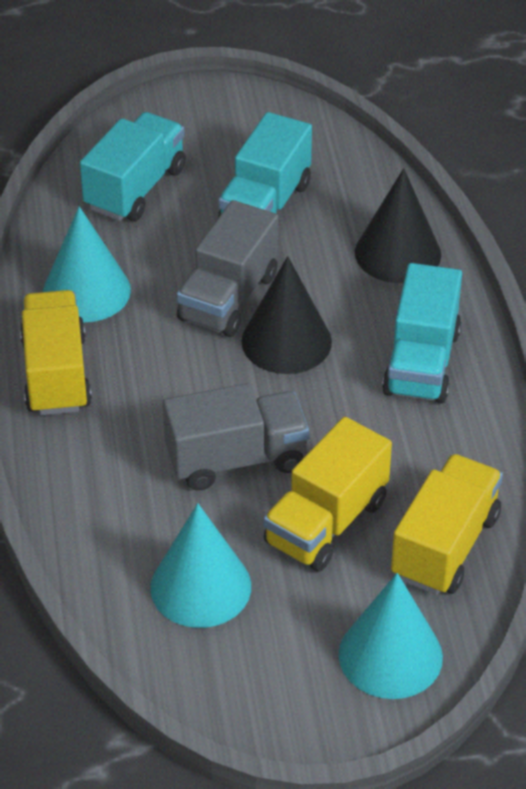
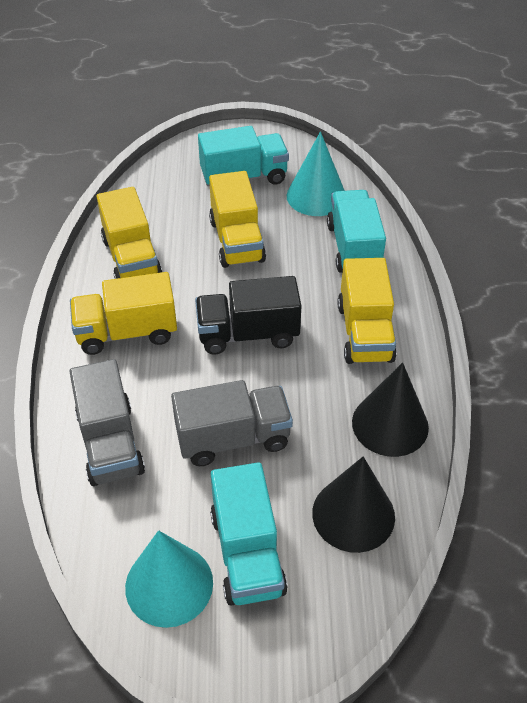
black truck: none = 0 -> [195,276,301,355] = 1
turquoise cone: [43,206,131,322] [150,503,251,628] [338,573,443,699] = 3 -> [125,530,213,628] [287,132,345,216] = 2
yellow truck: [20,290,92,415] [263,417,392,572] [391,454,503,595] = 3 -> [70,272,177,355] [97,187,162,279] [209,171,266,268] [338,258,397,364] = 4

